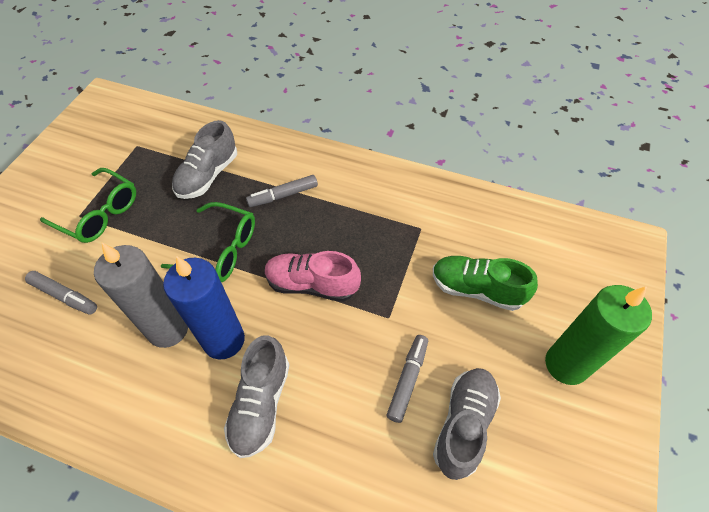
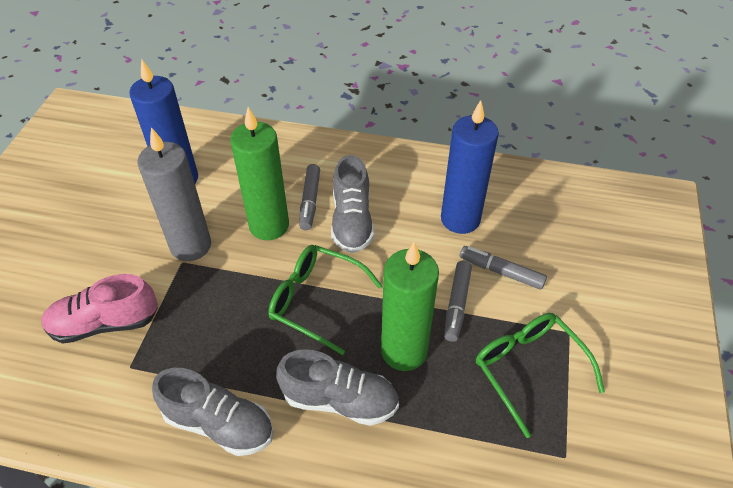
blue candle: [163,256,245,360] = 1 -> [129,59,198,183] [441,100,499,234] = 2
green candle: [545,285,652,385] = 1 -> [230,107,289,240] [381,242,439,371] = 2
green shoe: [433,256,538,311] = 1 -> none = 0

